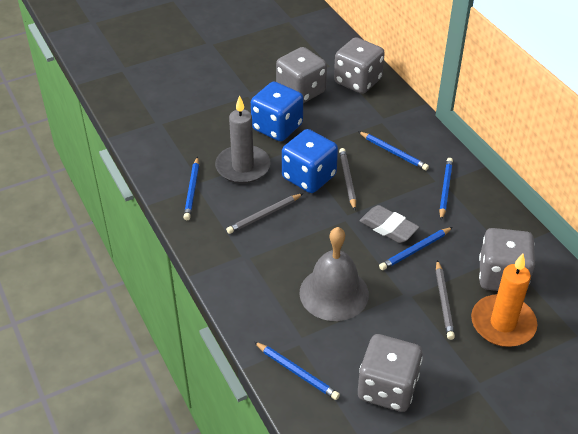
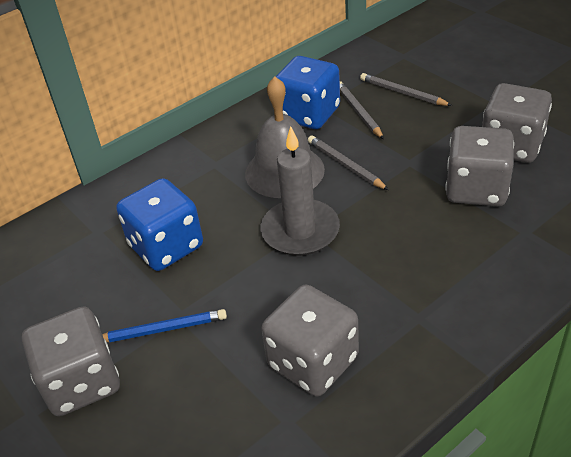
blue pencil: [183,157,199,220] [254,342,340,400] [358,131,429,171] [379,227,453,270] [439,158,453,220] = 5 -> [102,309,227,342] = 1
grey eraser: [359,205,419,243] = 1 -> none = 0
orange candle: [471,253,537,347] = 1 -> none = 0

